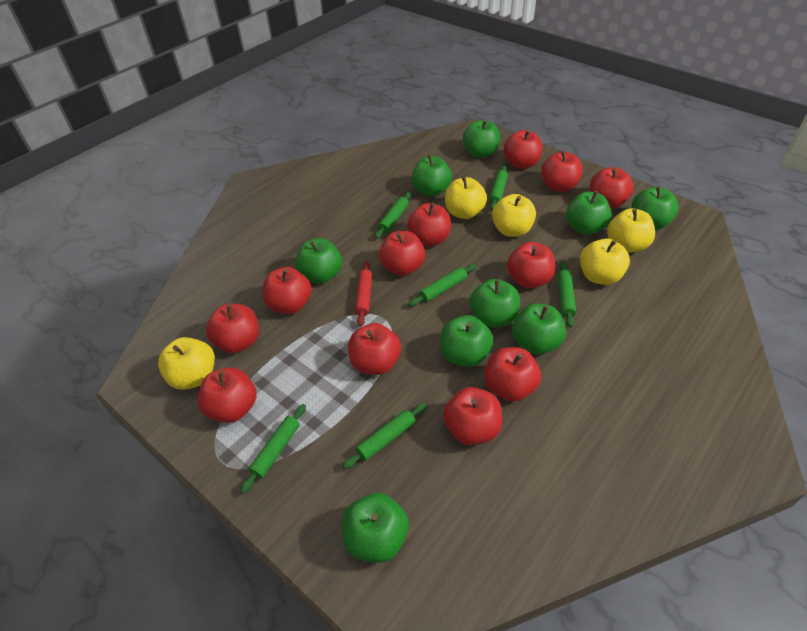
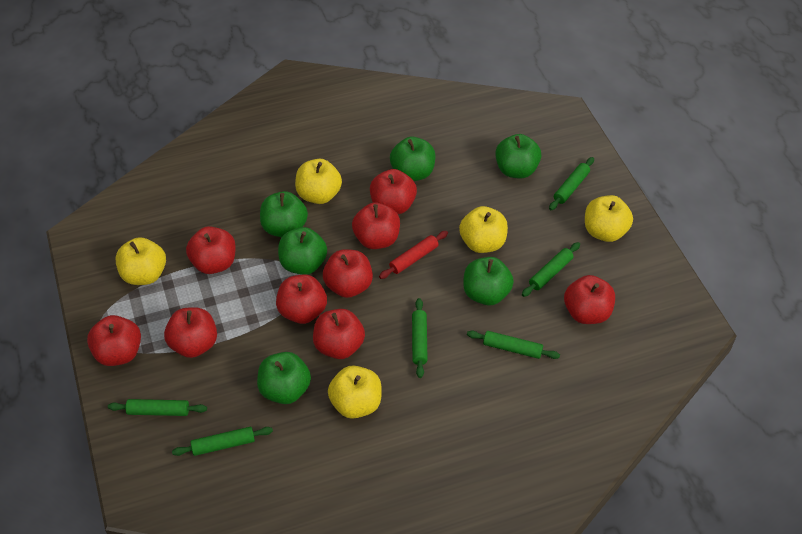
green apple: [295,238,342,284] [342,493,409,563] [412,155,452,196] [440,315,493,367] [463,119,500,158] [470,279,520,327] [512,304,566,354] [566,191,612,235] [632,186,678,230] = 9 -> [257,352,311,404] [260,191,308,237] [278,227,327,275] [390,137,435,181] [463,257,514,305] [495,134,541,178] = 6
red apple: [198,367,256,423] [206,304,259,353] [263,267,312,314] [348,323,401,375] [379,231,425,276] [407,203,451,246] [443,387,502,445] [484,347,541,402] [504,130,543,169] [507,242,555,288] [541,150,583,192] [590,167,634,209] = 12 -> [87,315,141,366] [164,307,217,358] [186,226,236,274] [276,275,327,324] [313,309,365,359] [323,249,373,298] [352,203,400,249] [370,169,417,214] [564,275,615,324] = 9

